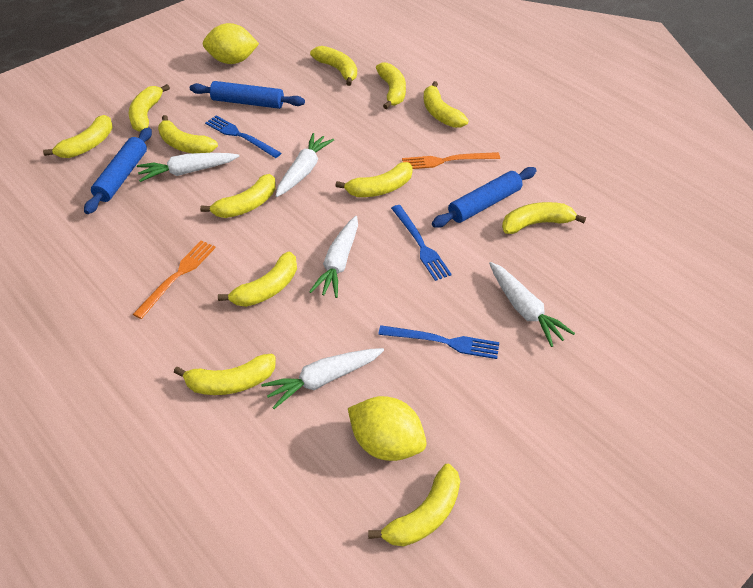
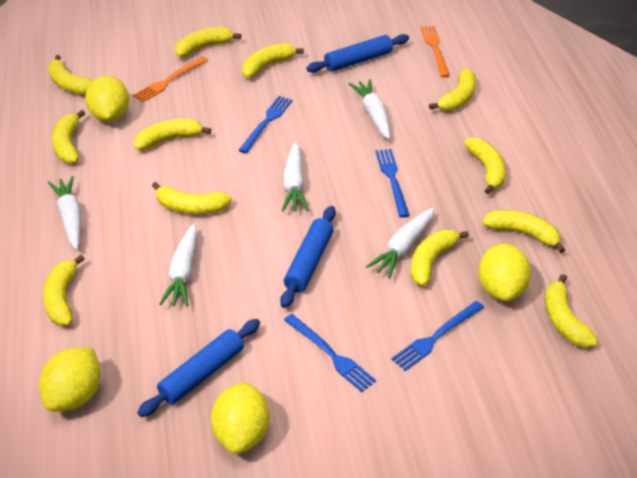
blue fork: [205,116,281,158] [378,325,499,359] [391,205,452,281] = 3 -> [239,96,293,153] [284,314,376,392] [375,149,410,218] [391,301,484,371] = 4
yellow lemon: [203,23,259,64] [348,396,427,461] = 2 -> [39,348,101,411] [85,76,129,122] [211,382,270,454] [478,244,531,301] = 4

